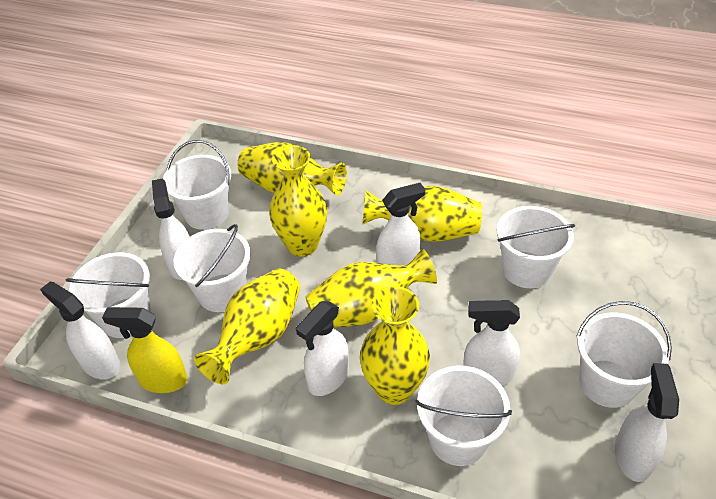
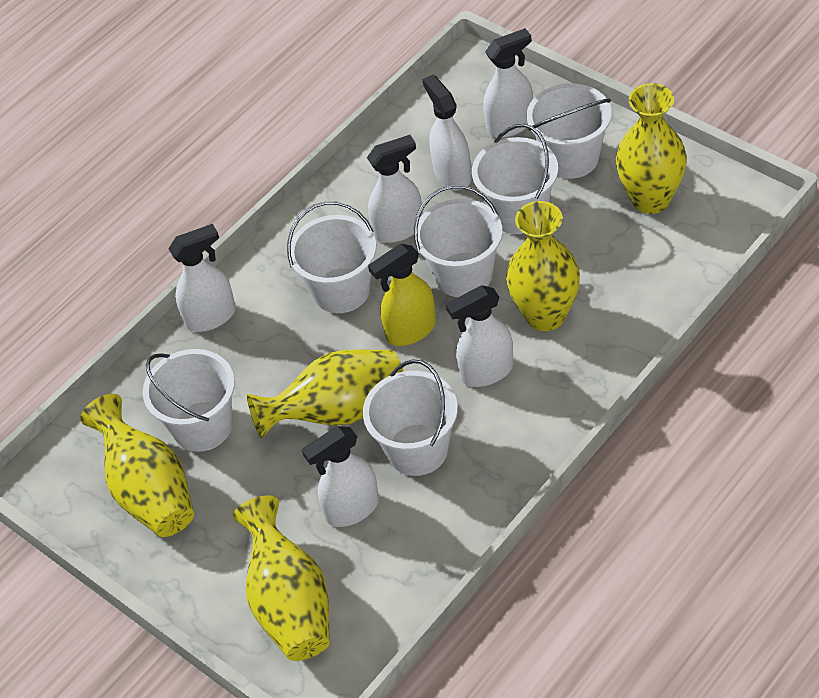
yellow vase: [194,269,300,384] [238,142,347,196] [269,145,327,257] [305,249,437,327] [360,286,430,405] [362,185,482,242] = 6 -> [80,394,194,537] [233,495,330,661] [247,349,404,438] [506,201,580,331] [616,83,687,214] = 5

